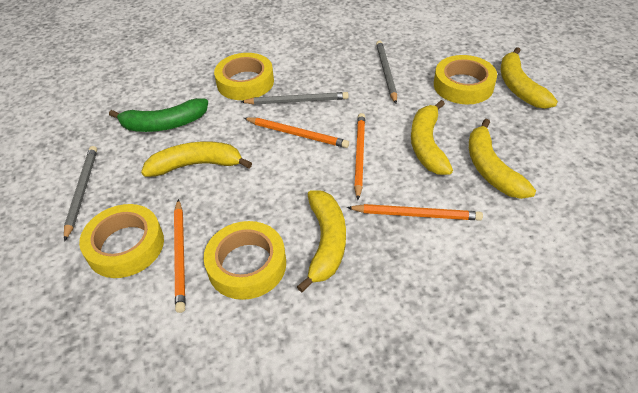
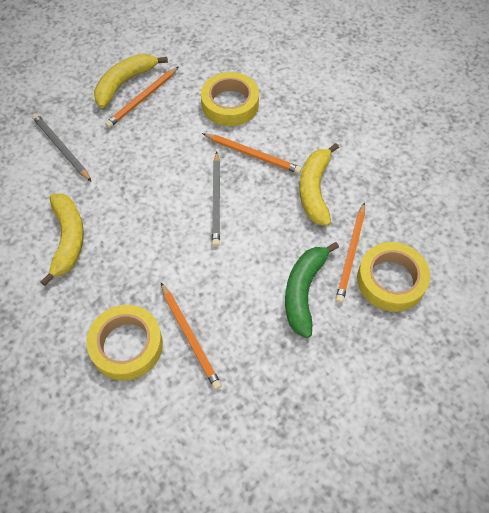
grey pencil: [64,146,97,241] [241,92,349,105] [376,41,397,104] = 3 -> [32,113,92,182] [212,152,220,247] = 2
yellow banana: [141,142,252,177] [297,190,346,293] [411,100,453,175] [469,119,536,199] [501,47,558,109] = 5 -> [41,194,84,286] [94,54,168,108] [299,143,339,226] = 3
yellow tape: [79,204,164,278] [204,221,286,300] [214,53,274,100] [434,55,497,104] = 4 -> [86,305,163,381] [201,72,259,126] [357,242,430,312] = 3

